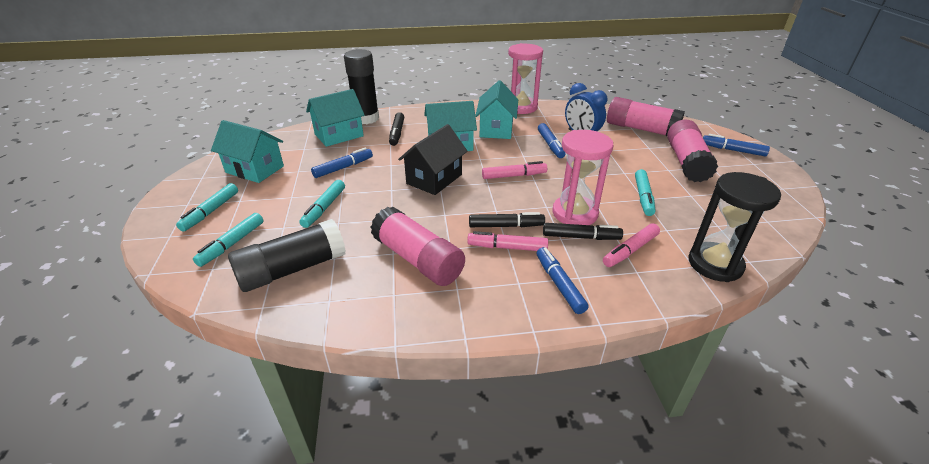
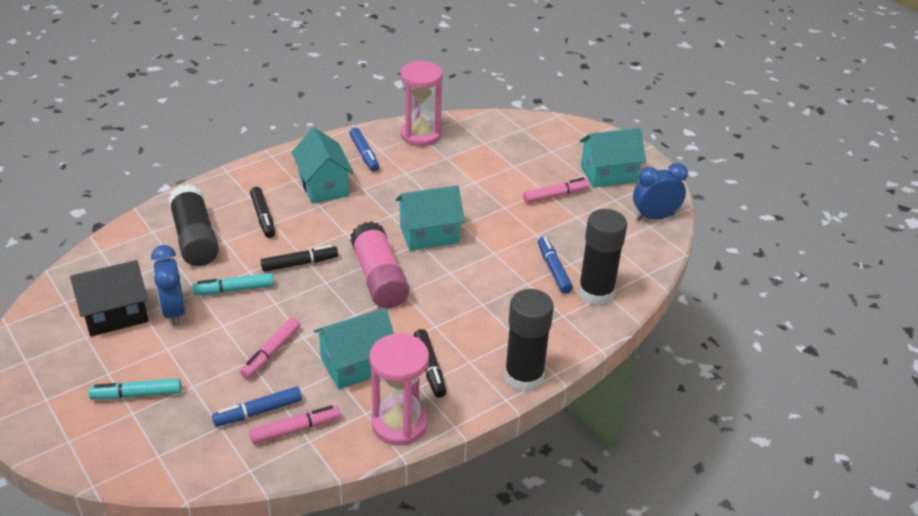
black glue stick: [228,219,346,292] [344,49,379,124] = 2 -> [168,184,219,266] [504,289,554,393] [578,209,627,306] = 3
black hourglass: [688,172,781,282] = 1 -> none = 0
blue clock: [565,83,607,131] = 1 -> [151,245,185,326] [633,163,688,221] = 2
blue marker: [311,147,373,178] [537,247,589,314] [538,123,566,158] [703,134,770,156] = 4 -> [212,386,302,427] [349,127,380,172] [538,237,573,294] = 3
pink glue stick: [370,207,465,286] [607,97,685,136] [667,120,718,182] = 3 -> [350,221,409,308] = 1
turquoise marker: [176,183,238,232] [193,213,264,267] [299,180,345,228] [635,169,656,216] = 4 -> [88,378,182,400] [192,273,274,295] = 2

